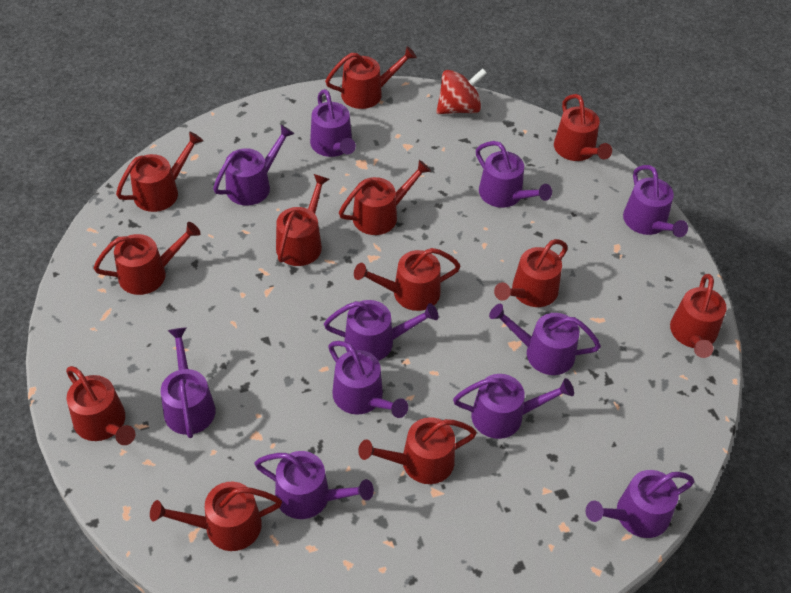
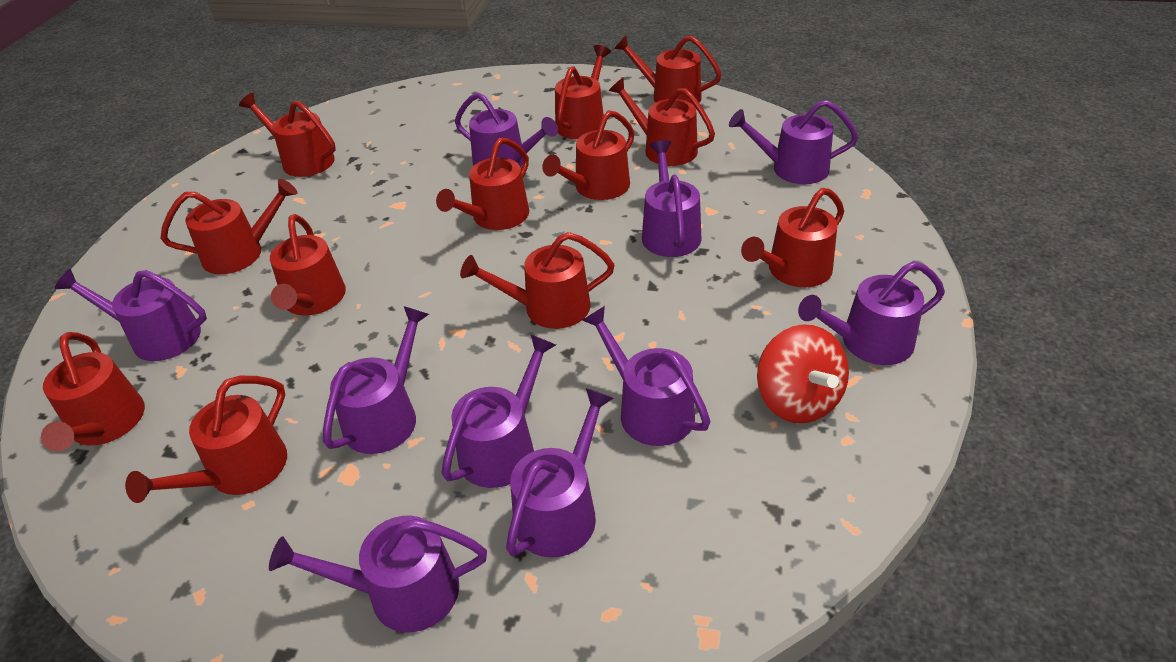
purple watering can: [161,328,215,438] [213,125,294,206] [254,451,374,519] [310,89,356,157] [324,300,438,361] [328,341,408,418] [453,374,574,439] [476,141,552,208] [489,304,601,375] [586,470,695,538] [623,165,688,237] = 11 -> [55,269,207,361] [269,516,487,632] [323,306,429,454] [441,335,556,488] [455,93,558,167] [506,388,614,558] [582,306,710,446] [642,140,702,257] [729,100,858,184] [798,261,945,365] = 10

